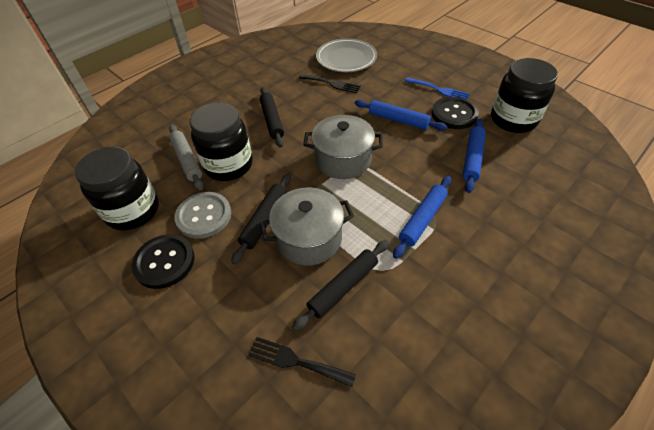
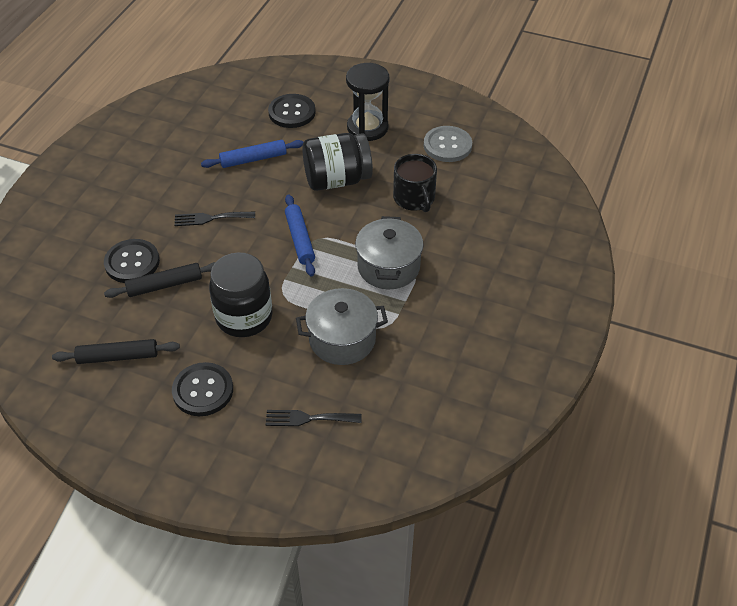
black button: [132,234,195,289] [432,97,479,129] = 2 -> [104,239,160,283] [172,362,233,416] [268,94,315,128] = 3
black hourglass: none = 0 -> [346,63,389,141] = 1
black jar: [75,147,159,230] [189,103,253,181] [491,58,558,133] = 3 -> [209,252,273,337] [302,133,373,191] = 2
black mug: none = 0 -> [393,154,437,212] = 1
black rolling pin: [231,173,291,264] [260,87,284,148] [292,240,389,331] = 3 -> [52,339,180,364] [104,262,215,298] = 2
blue fork: [405,77,470,100] = 1 -> none = 0
blue rolling pin: [355,100,448,131] [393,176,451,259] [463,119,486,193] = 3 -> [201,140,303,168] [285,194,315,277] = 2
grey plate: [316,38,377,72] = 1 -> none = 0
grey rolling pin: [169,125,204,190] = 1 -> none = 0

